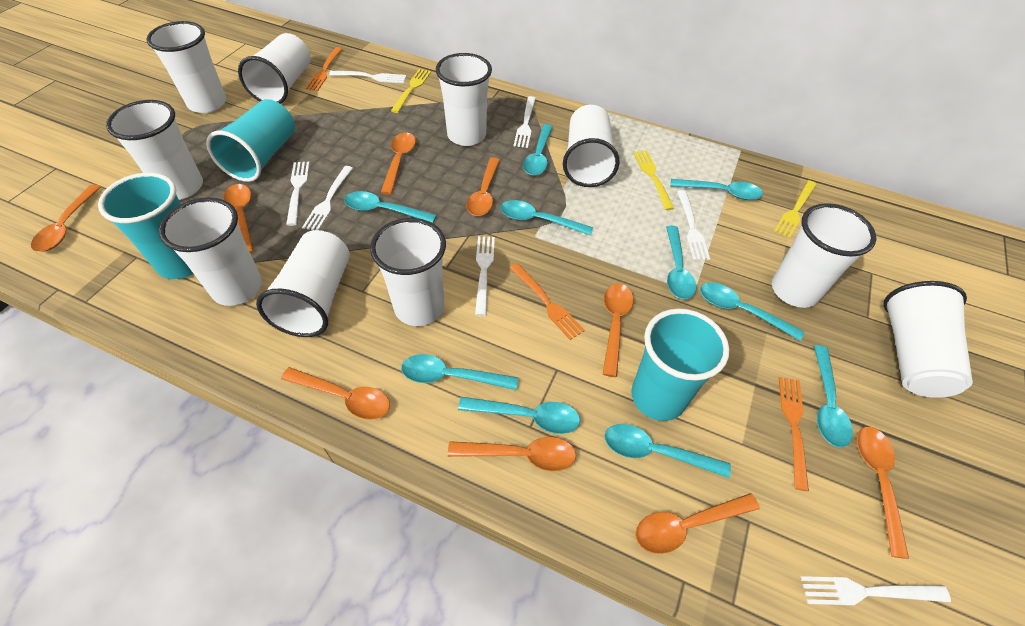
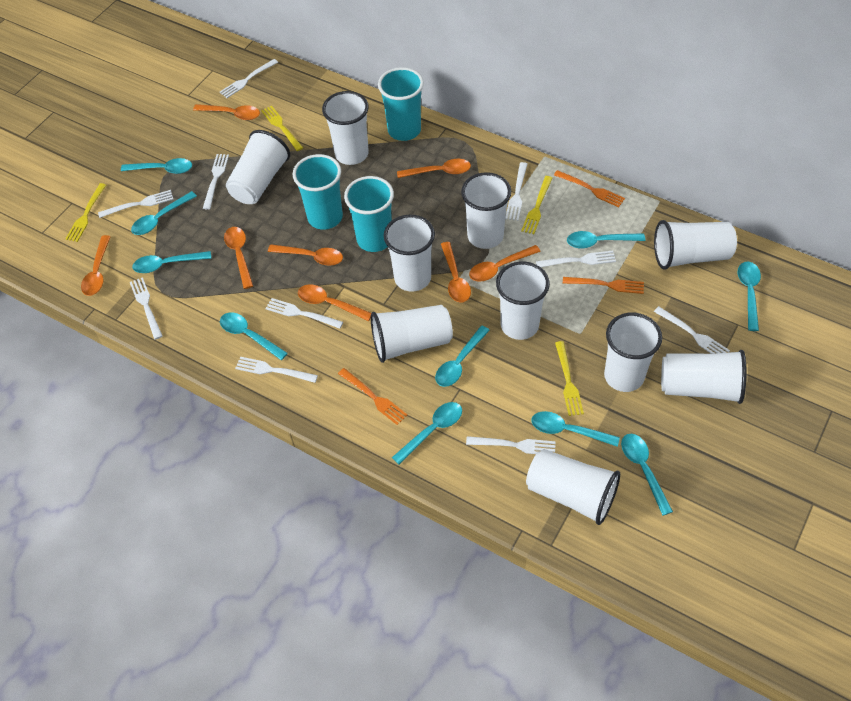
orange spoon: [31,184,101,252] [224,184,254,253] [281,367,390,420] [381,133,416,195] [448,437,576,471] [466,157,500,216] [603,284,634,377] [635,493,760,554] [857,427,909,559] = 9 -> [81,235,111,296] [193,104,260,120] [224,227,253,289] [268,244,343,266] [298,284,371,321] [397,159,471,178] [441,242,471,302] [469,245,541,282] = 8
white fork: [286,162,310,226] [302,166,353,230] [329,71,406,83] [475,236,495,316] [514,96,536,148] [677,190,710,260] [801,576,951,606] = 7 -> [98,190,174,218] [130,277,163,340] [203,154,229,209] [220,59,278,98] [235,357,318,383] [265,298,343,329] [466,436,556,454] [505,162,527,221] [536,251,616,267] [654,306,730,354] = 10
yellow fork: [391,69,431,113] [633,150,674,210] [774,180,817,238] = 3 -> [65,183,106,242] [261,106,303,151] [521,176,553,234] [555,341,584,416] = 4

